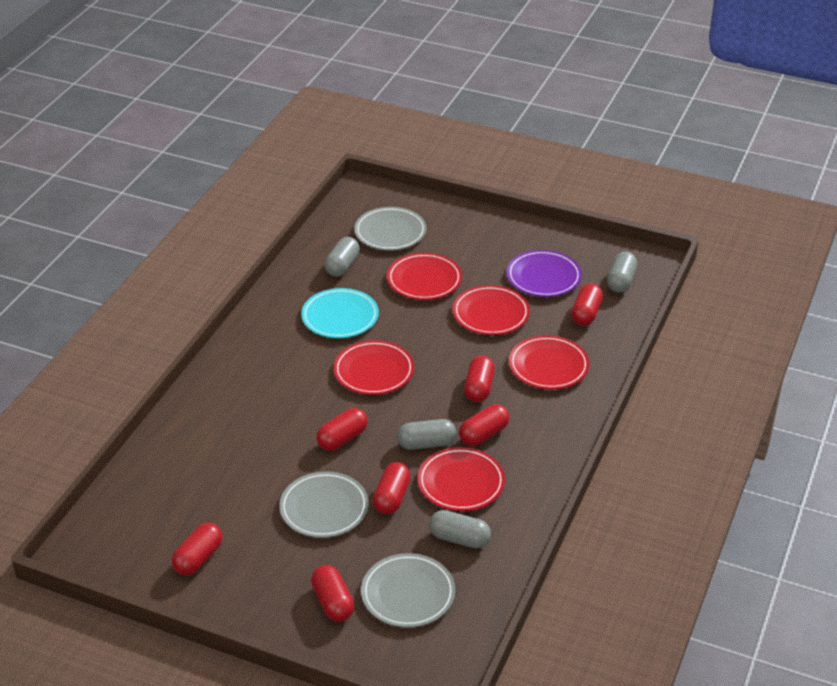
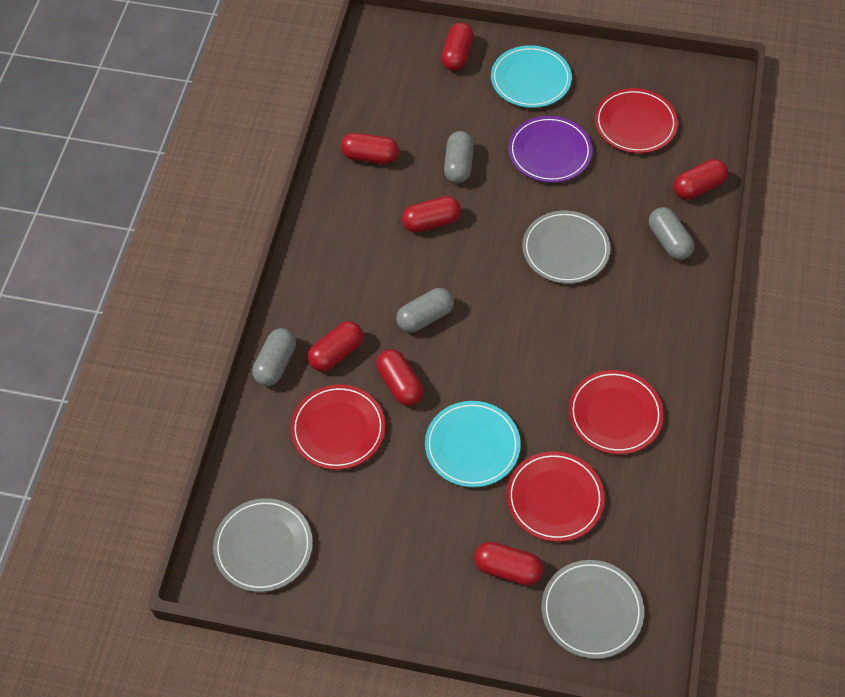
red plate: [334,340,414,395] [387,253,462,300] [418,447,505,511] [453,285,530,335] [509,335,589,389] = 5 -> [290,385,385,470] [507,451,605,542] [569,370,664,454] [595,88,678,153] = 4
turquoise plate: [301,288,379,338] = 1 -> [425,401,521,488] [491,45,572,108] = 2

